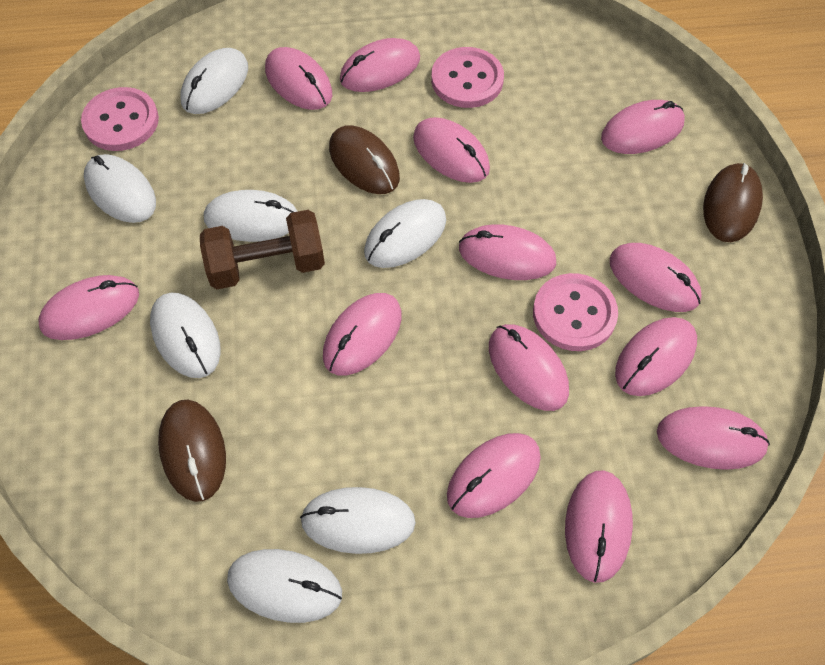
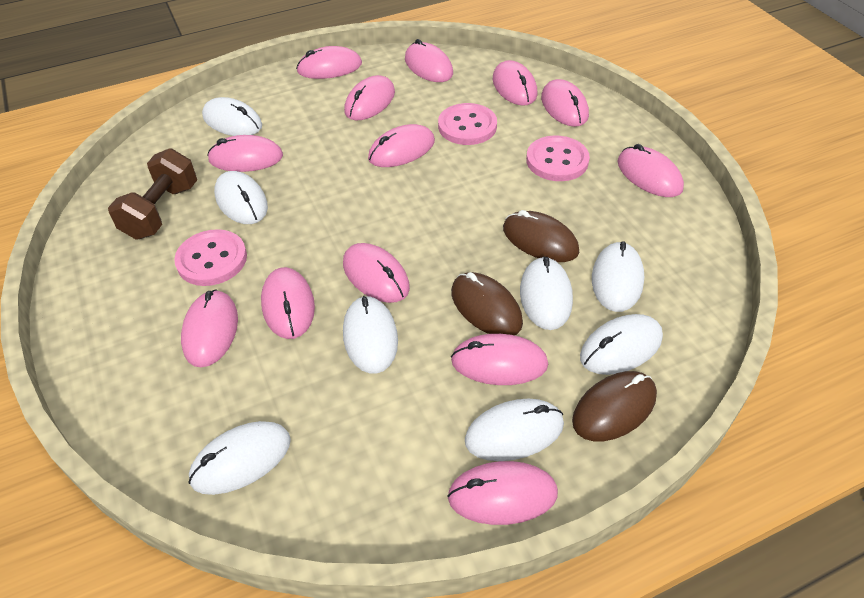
white mouse: [84,154,156,223] [150,293,221,378] [180,48,248,114] [204,190,298,242] [227,549,342,623] [300,487,416,554] [364,199,446,268] = 7 -> [188,421,291,495] [202,97,262,136] [214,171,268,224] [343,296,398,374] [465,399,564,461] [520,257,573,330] [580,314,663,375] [592,241,644,312] = 8

